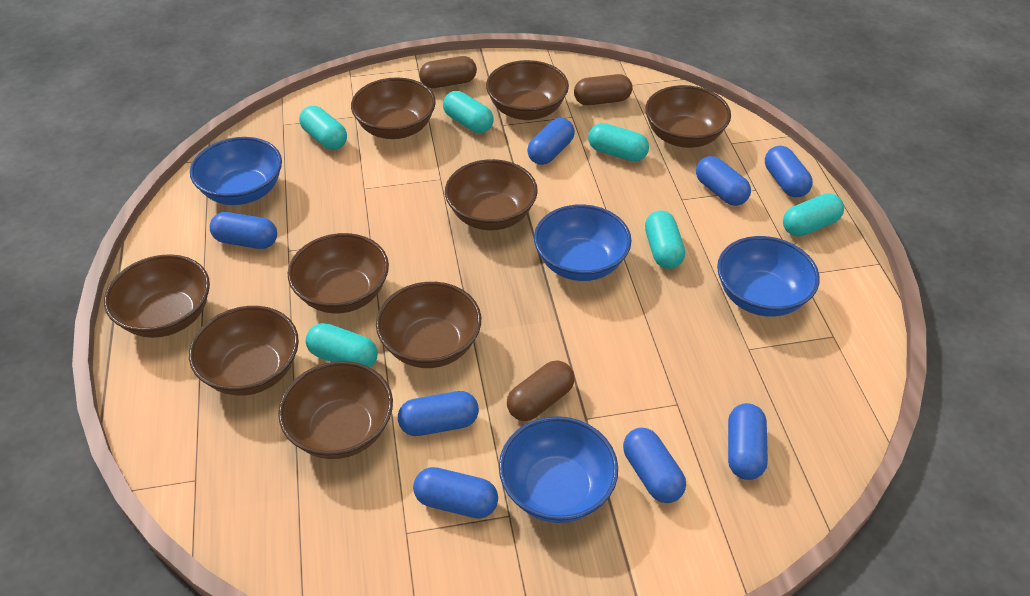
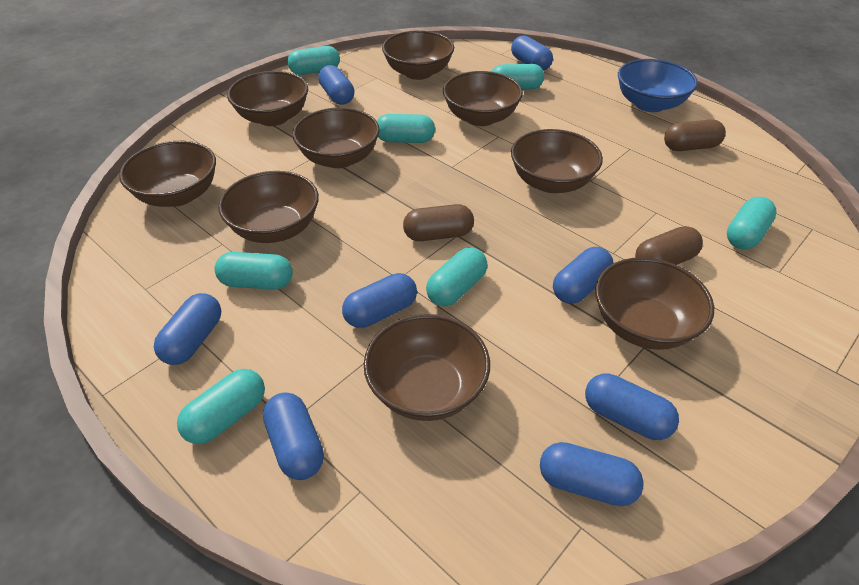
blue bowl: [190,137,282,205] [499,416,618,523] [534,204,632,281] [717,236,820,317] = 4 -> [618,59,698,112] = 1
turquoise capsule: [299,106,347,150] [306,323,378,368] [443,91,494,133] [588,123,649,162] [645,211,685,269] [783,193,844,237] = 6 -> [177,369,265,444] [215,252,293,290] [288,46,340,75] [377,114,435,143] [426,247,487,307] [492,64,544,90] [727,197,777,249] = 7

